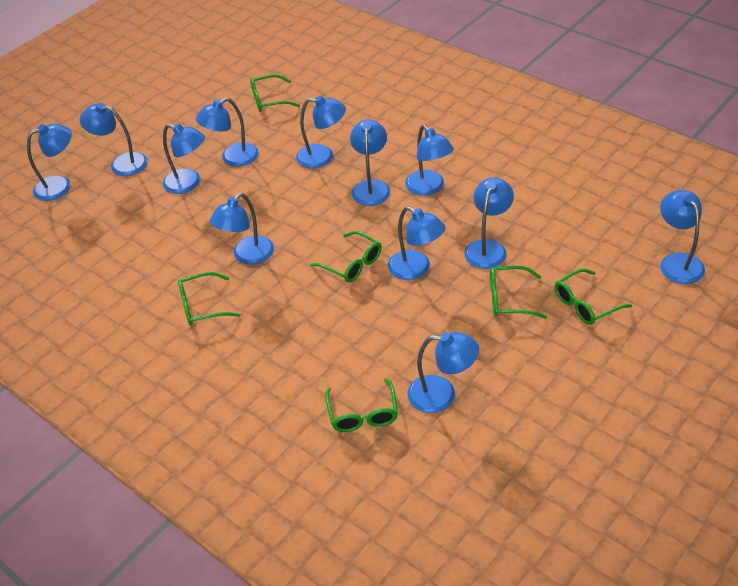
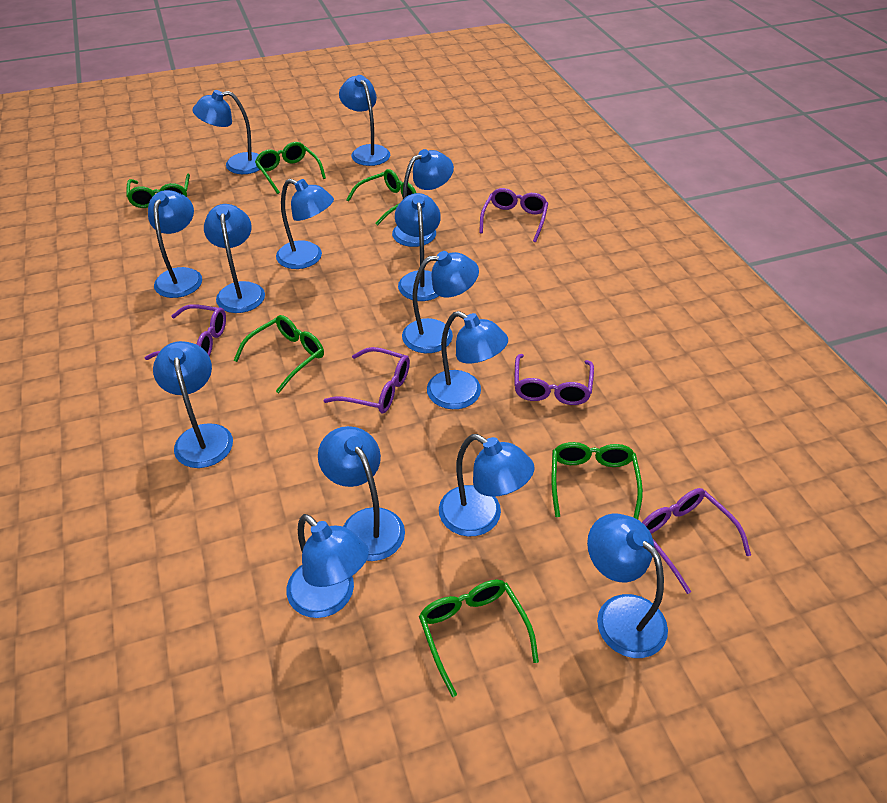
blue lamp: [27,124,72,201] [80,103,148,176] [163,124,205,194] [196,98,259,167] [210,193,274,265] [296,96,346,169] [350,119,390,206] [388,206,446,280] [405,125,454,196] [408,332,479,413] [464,177,514,269] [660,190,705,284] = 12 -> [148,190,202,298] [153,341,233,468] [192,90,259,174] [204,204,265,313] [276,179,334,269] [286,514,369,618] [318,426,405,561] [339,75,390,166] [392,149,454,247] [395,193,441,301] [402,251,479,353] [427,311,508,409] [439,434,534,536] [587,513,668,658] = 14
purple glasses: none = 0 -> [145,304,226,360] [323,347,410,413] [479,188,548,242] [514,354,594,405] [642,488,751,594] = 5

